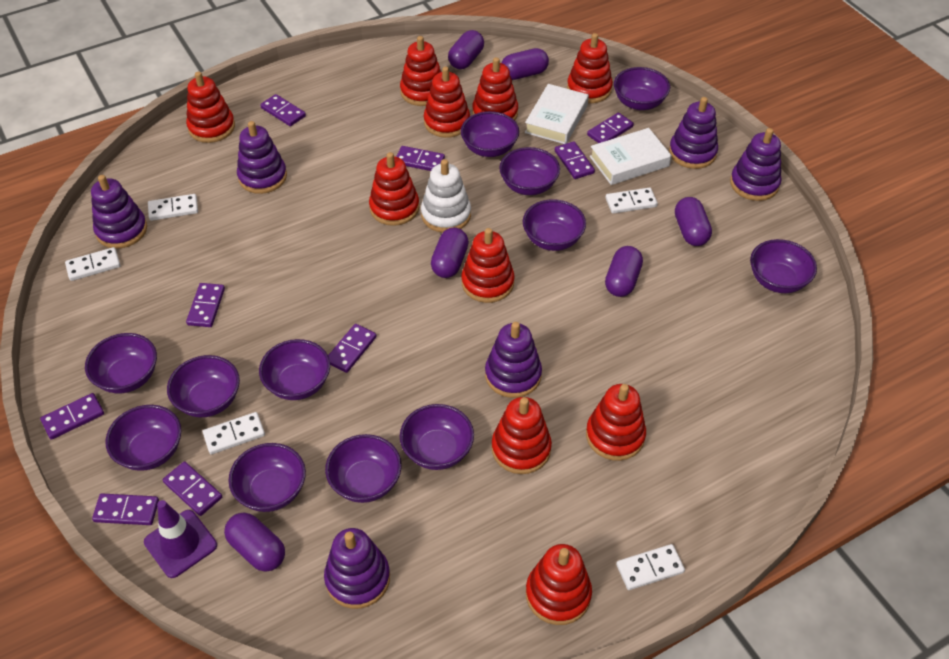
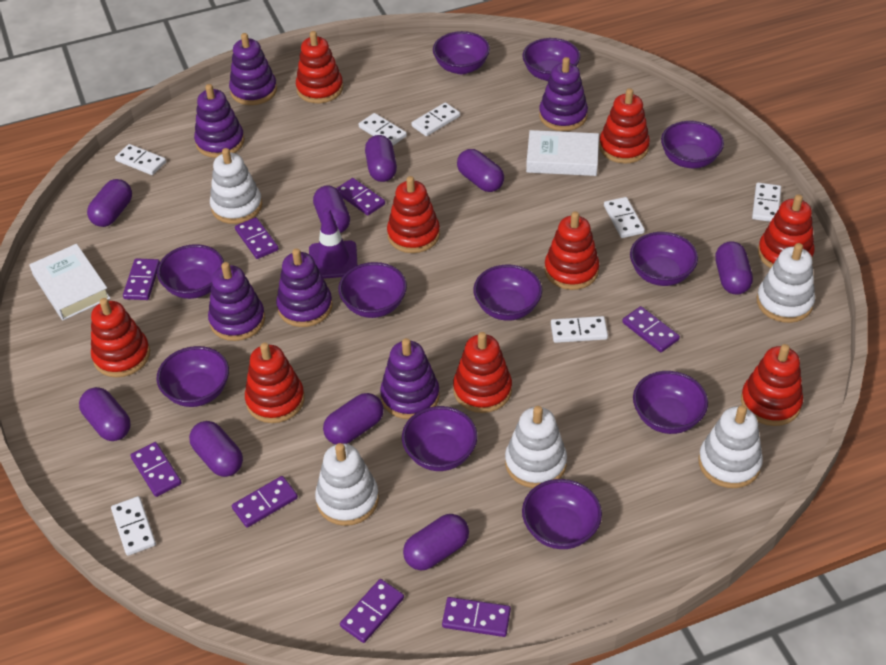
purple bowl: [85,333,157,393] [105,405,181,471] [167,355,240,417] [229,443,306,512] [259,339,330,400] [325,434,402,503] [400,404,474,470] [461,111,519,157] [499,147,560,195] [523,199,586,251] [614,67,670,110] [750,239,817,293] = 12 -> [157,244,224,299] [157,346,229,407] [338,262,407,318] [402,406,477,471] [433,31,490,74] [473,264,542,321] [522,38,580,81] [522,479,602,549] [630,232,698,286] [633,371,708,434] [661,121,724,168] = 11
purple capsule: [224,512,285,572] [431,228,469,278] [448,30,484,69] [502,48,549,80] [605,246,643,297] [675,197,712,246] = 6 -> [79,387,131,441] [87,179,132,227] [189,421,243,477] [313,185,350,233] [323,393,384,444] [365,135,397,182] [403,514,469,571] [457,149,504,192] [715,241,753,295] = 9
purple domino: [40,393,104,440] [92,493,159,525] [162,461,222,516] [186,283,225,327] [260,94,306,126] [328,324,377,373] [396,146,445,171] [555,141,595,179] [587,112,634,143] = 9 -> [123,258,160,300] [130,442,182,497] [232,476,298,528] [235,217,279,259] [337,178,385,216] [340,579,404,643] [442,597,511,637] [622,306,680,352] = 8
red stacking toy: [186,71,235,143] [369,152,419,226] [400,36,441,106] [424,66,470,138] [461,228,514,303] [472,57,518,120] [491,397,552,474] [526,544,592,625] [567,33,613,103] [586,384,646,461] = 10 -> [91,298,150,377] [245,343,305,423] [296,31,343,103] [387,176,440,253] [453,332,512,413] [544,211,599,290] [599,88,650,164] [741,344,803,426] [758,194,815,268] = 9
white domino: [65,247,120,281] [148,194,198,221] [203,412,265,454] [606,188,658,214] [616,544,685,590] = 5 -> [111,496,156,556] [115,144,166,175] [359,113,407,145] [411,102,460,136] [551,316,608,343] [604,197,645,238] [752,182,781,222] = 7
white stacking toy: [421,159,471,233] = 1 -> [210,148,262,224] [315,443,379,526] [505,406,567,488] [698,405,763,488] [757,243,815,323] = 5

